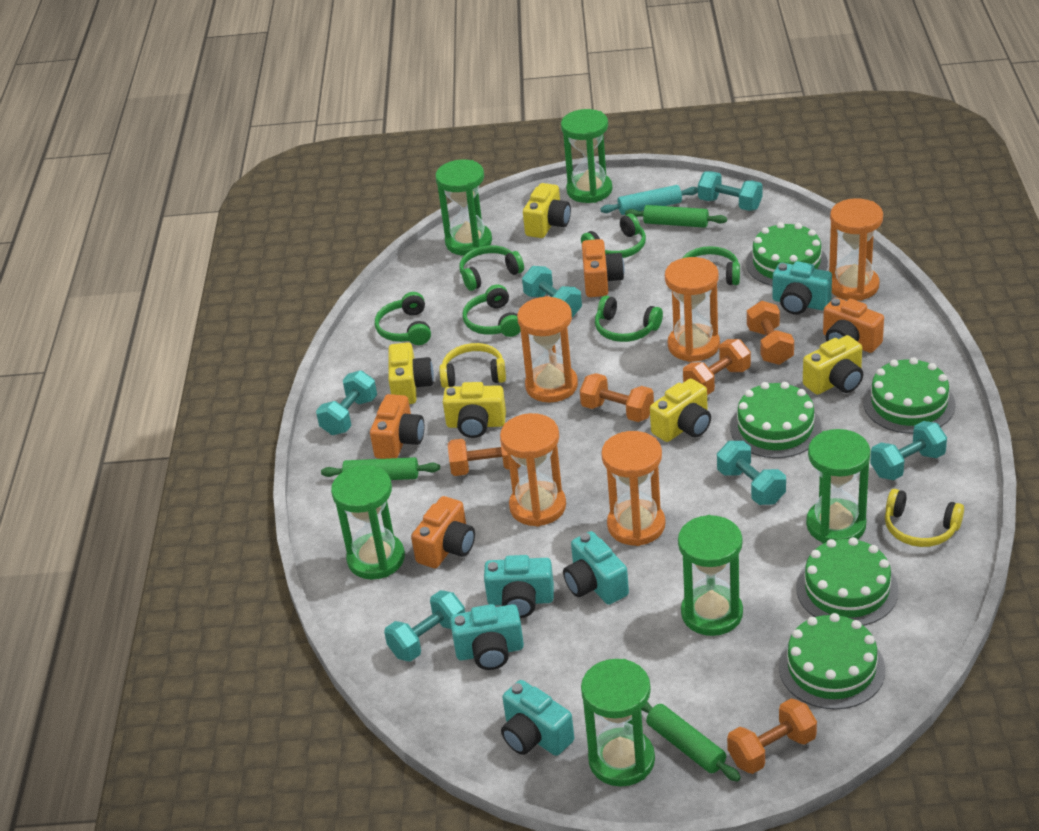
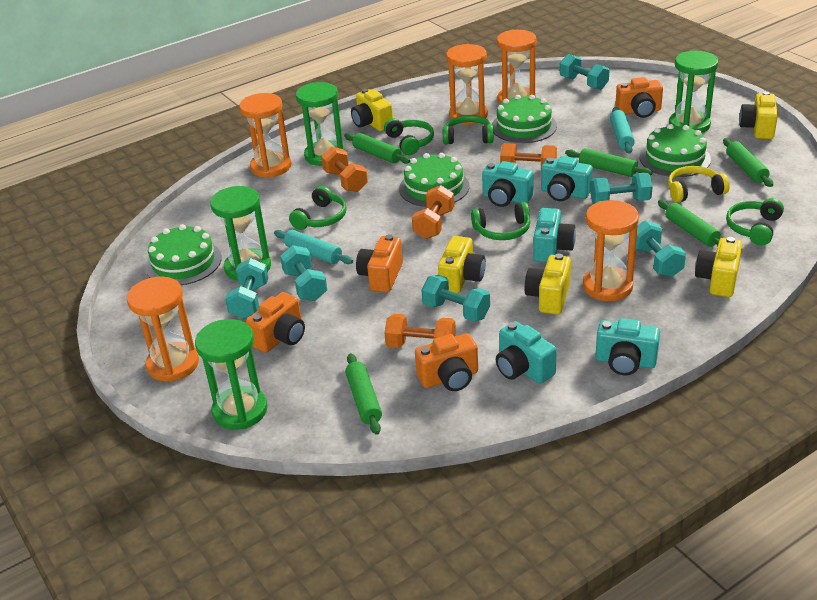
green cake: [730,382,822,458] [746,222,828,286] [779,613,885,709] [796,537,899,626] [863,357,956,434] = 5 -> [145,224,222,285] [399,153,470,207] [492,95,557,143] [640,124,711,177] = 4
green headphones: [375,292,431,345] [459,245,524,291] [462,284,521,337] [581,214,646,258] [595,296,663,342] [683,246,740,285] = 6 -> [289,186,347,230] [384,118,434,155] [443,115,493,144] [471,202,530,240] [726,198,784,246] = 5
green hourglass: [331,465,405,580] [436,159,492,256] [561,109,612,203] [581,659,655,787] [678,515,743,636] [806,429,870,544] = 6 -> [195,319,268,430] [210,186,271,281] [296,82,345,166] [669,51,718,133] = 4
green rolling pin: [321,457,440,480] [625,205,727,228] [641,702,741,782] = 3 -> [344,133,410,164] [345,353,382,435] [565,148,653,177] [658,200,721,247] [723,138,773,187] = 5
orange dumbbell: [448,439,521,476] [580,373,654,422] [683,339,751,395] [727,698,817,774] [747,301,794,365] = 5 -> [321,147,368,192] [384,314,456,348] [412,185,454,239] [500,143,557,167] = 4
turquoise rolling pin: [600,185,698,215] = 1 -> [274,230,353,264] [610,107,635,154] = 2
yellow headphones: [439,343,506,388] [885,489,964,547] = 2 -> [668,166,730,202] = 1

